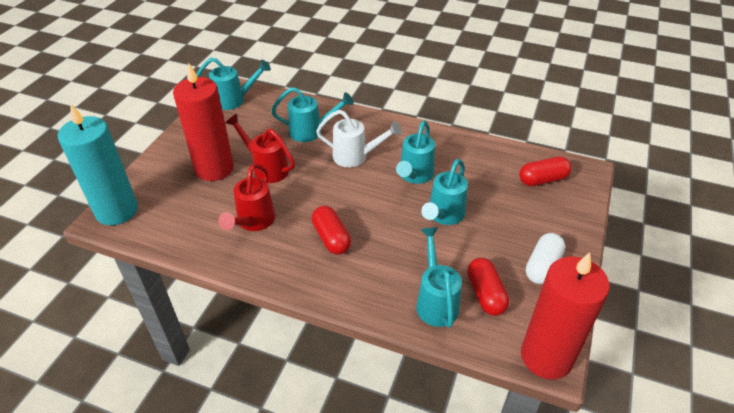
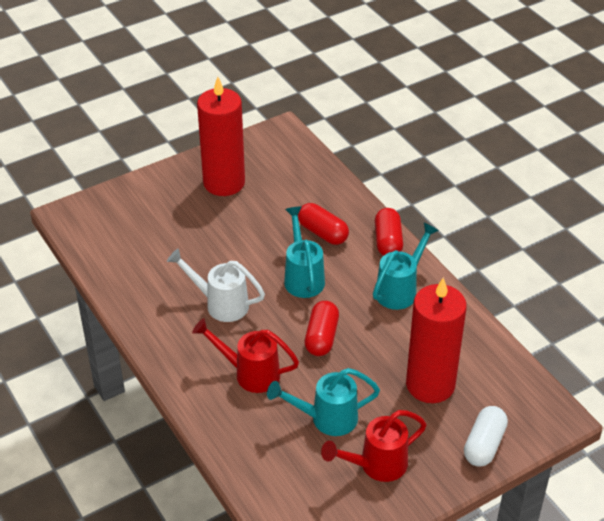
turquoise candle: [58,103,138,225] = 1 -> none = 0
turquoise watering can: [196,58,271,110] [271,87,353,142] [396,120,435,184] [416,227,462,328] [421,159,468,225] = 5 -> [267,368,380,436] [284,206,325,298] [373,223,439,310] = 3

